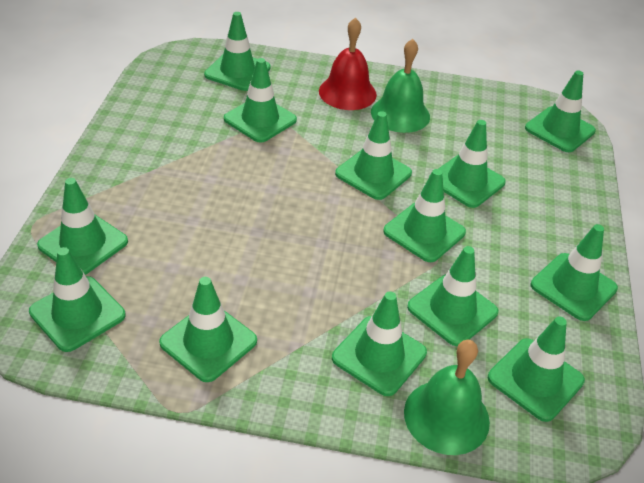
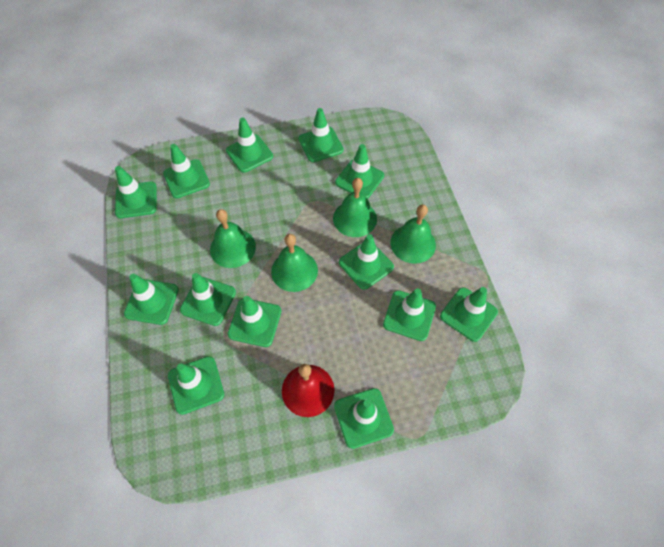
green bell: [371,39,430,133] [404,340,490,455] = 2 -> [210,209,256,268] [271,234,318,292] [333,178,377,237] [390,205,436,264] = 4

